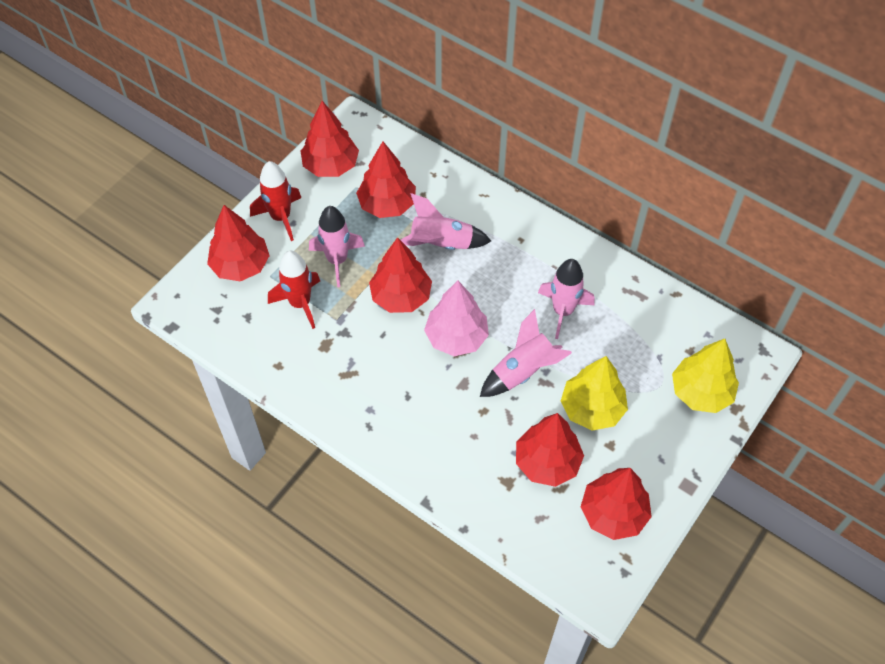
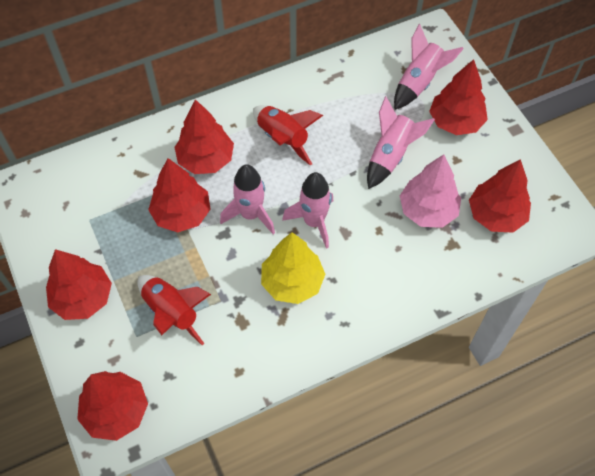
yellow tree: [561,356,628,431] [672,339,739,413] = 2 -> [261,232,325,304] = 1

